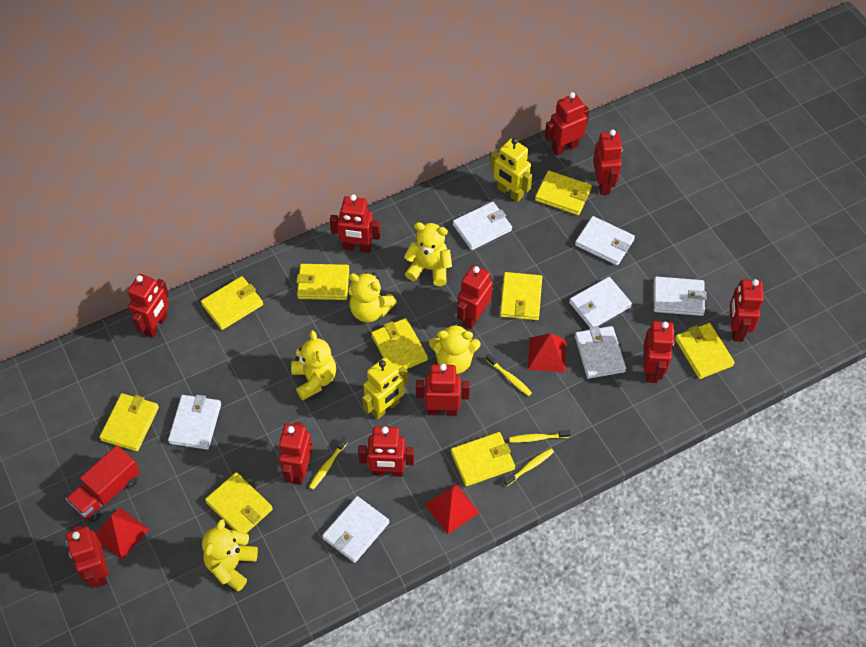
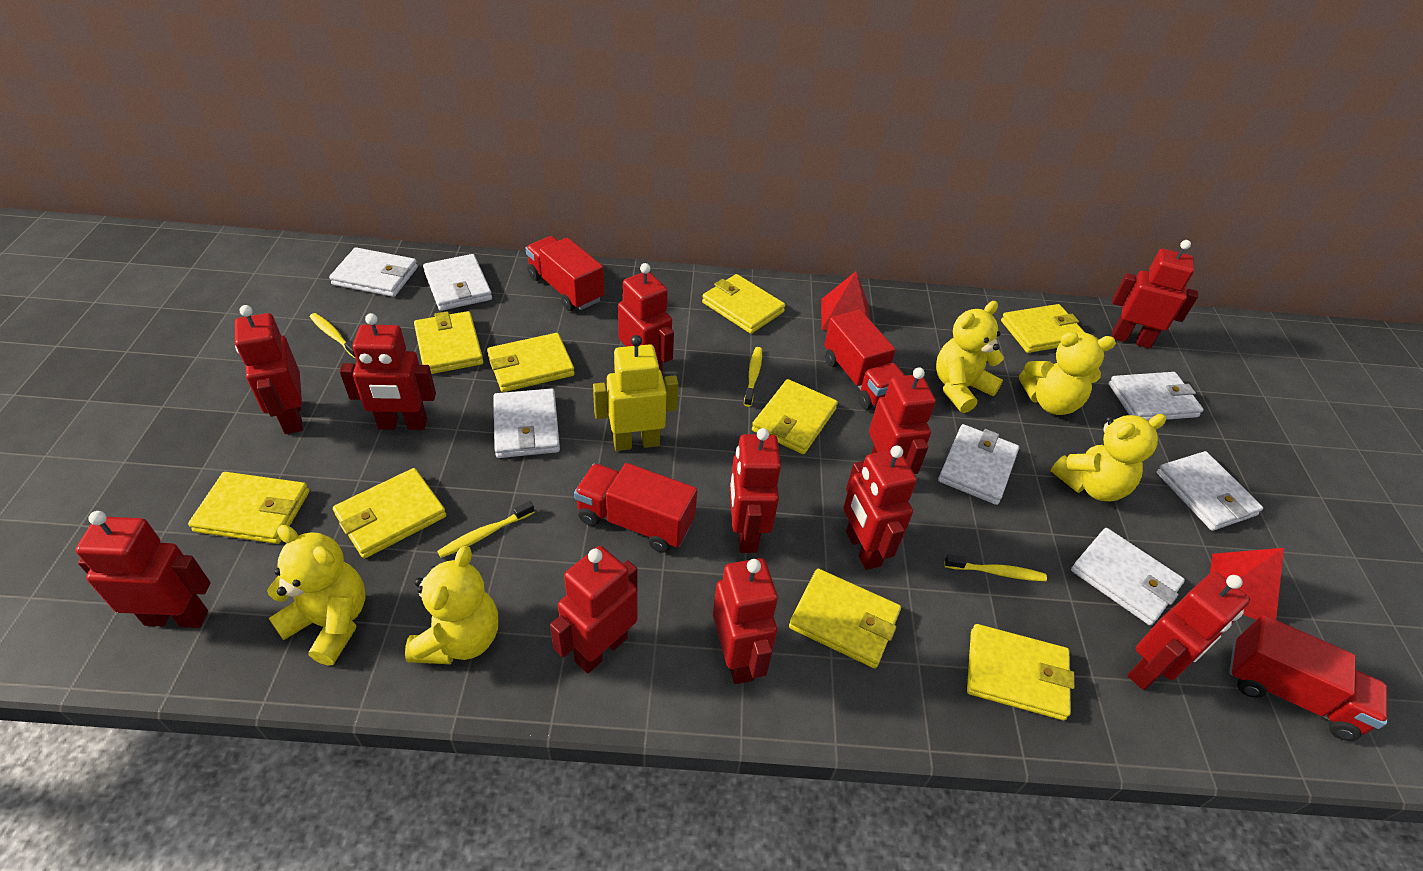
red pyramid: [96,508,149,560] [424,484,480,534] [528,333,566,372] = 3 -> [821,271,870,330] [1210,548,1284,620] = 2
red truck: [66,445,140,522] = 1 -> [525,236,604,311] [574,463,697,553] [824,310,905,410] [1229,615,1388,741] = 4
yellow robot: [362,357,408,419] [490,138,532,202] = 2 -> [593,335,678,451] = 1

